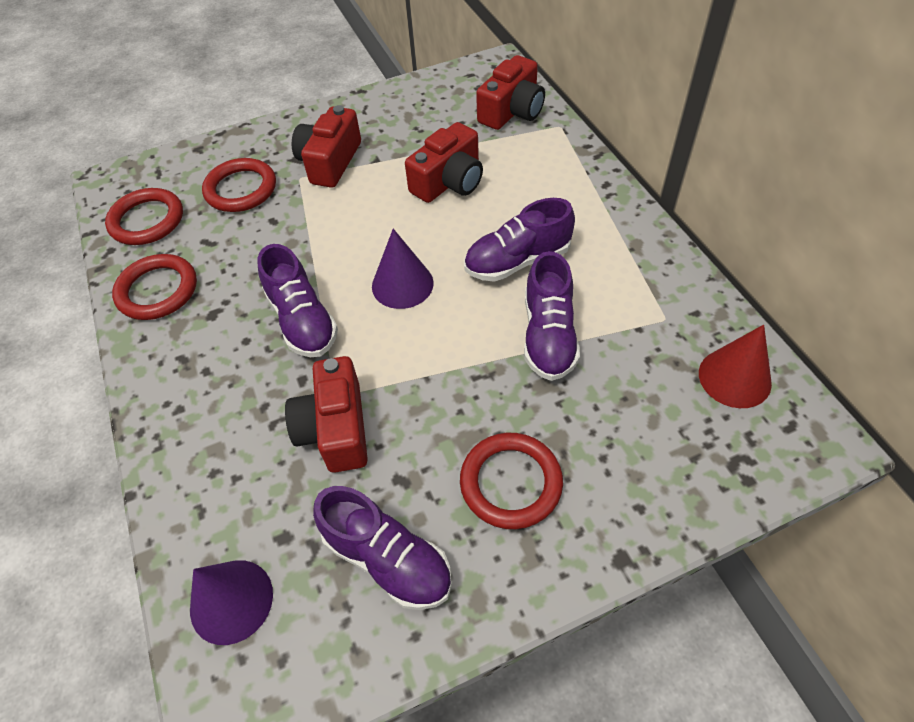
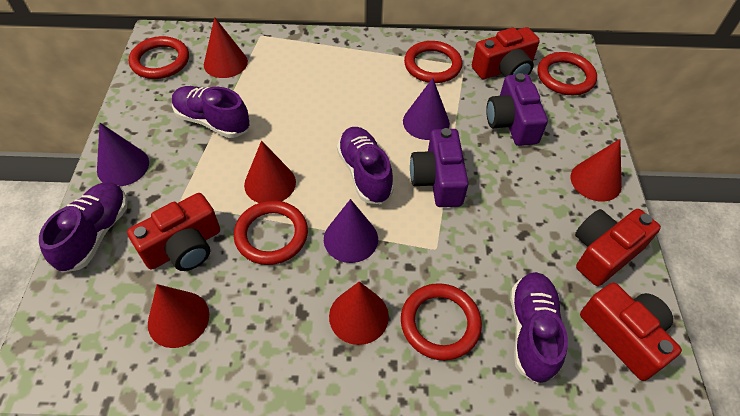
purple camera: none = 0 -> [410,128,469,207] [486,73,548,146] = 2
purple cone: [190,560,273,645] [372,229,434,309] = 2 -> [97,123,149,186] [324,199,378,263] [403,78,450,140] = 3
red cone: [699,325,772,408] = 1 -> [148,284,209,348] [204,17,248,78] [244,141,296,203] [329,281,389,345] [571,139,622,202] = 5
red ring: [105,188,183,245] [112,254,197,320] [202,158,276,212] [460,433,563,529] = 4 -> [129,36,189,79] [234,201,308,265] [401,283,482,360] [404,41,462,83] [537,52,597,95] = 5

